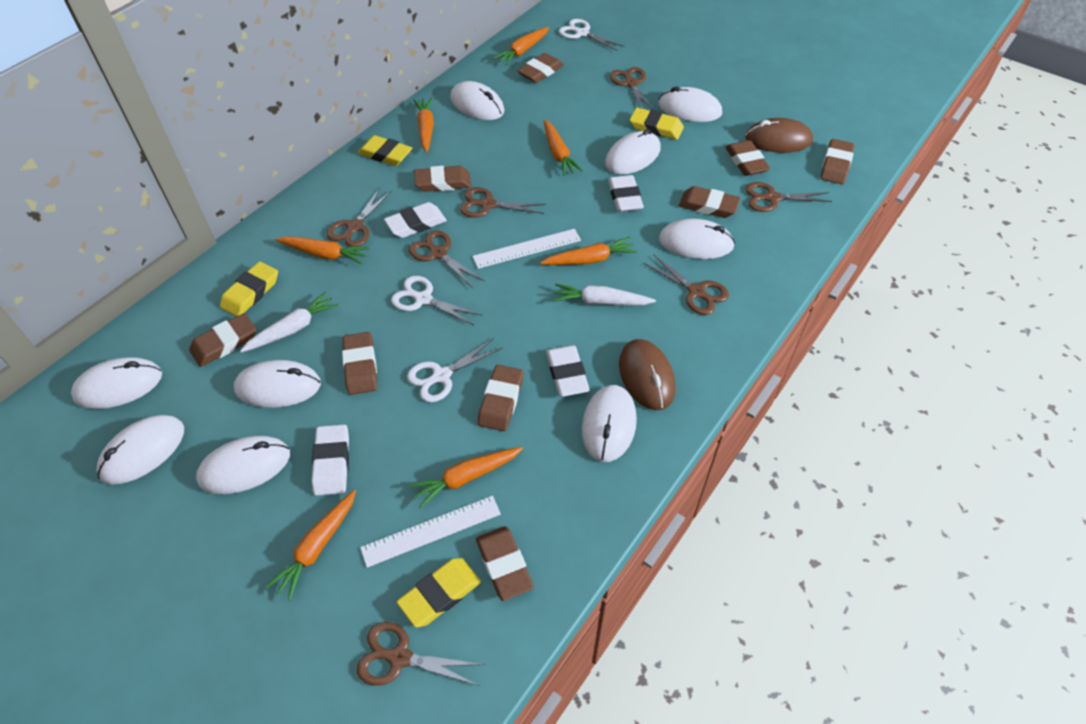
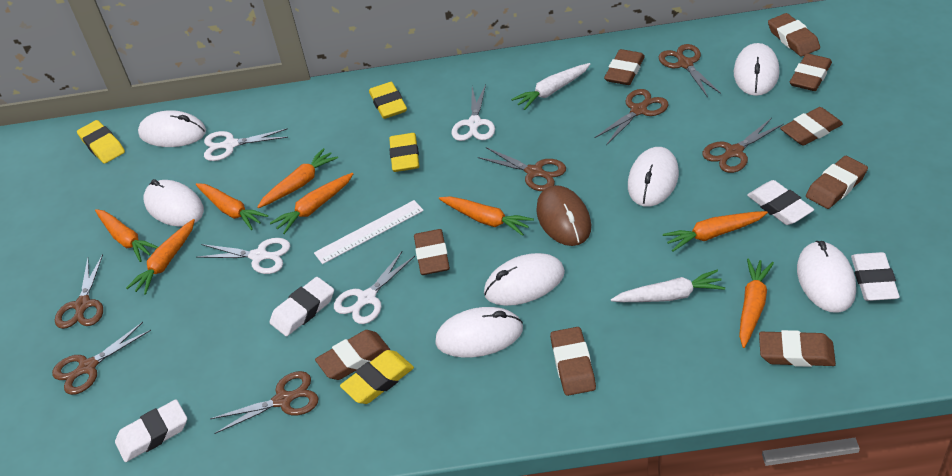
brown mouse: [619,339,676,410] [745,118,813,153] = 2 -> [536,185,591,246] = 1
orange carrot: [266,490,356,601] [276,236,370,264] [409,447,523,508] [413,98,434,152] [493,27,549,65] [540,237,637,265] [544,120,583,176] = 7 -> [95,209,158,262] [126,219,195,295] [196,183,268,230] [257,148,338,208] [270,173,353,234] [439,196,534,236] [663,211,768,252] [739,258,774,348] = 8
white mouse: [71,357,162,409] [96,415,184,485] [196,436,290,494] [234,360,321,408] [450,81,505,120] [582,385,637,462] [605,129,661,174] [658,86,722,122] [659,219,735,259] = 9 -> [138,110,206,147] [144,179,204,227] [435,307,523,358] [484,253,565,306] [628,147,679,207] [734,43,780,96] [797,241,856,313] = 7
white ruler: [360,496,501,568] [472,229,581,269] = 2 -> [314,200,424,264] = 1
white scissors: [391,276,482,325] [407,338,503,402] [559,19,625,51] = 3 -> [197,238,290,274] [204,128,288,161] [334,251,415,324] [452,84,495,141] = 4

